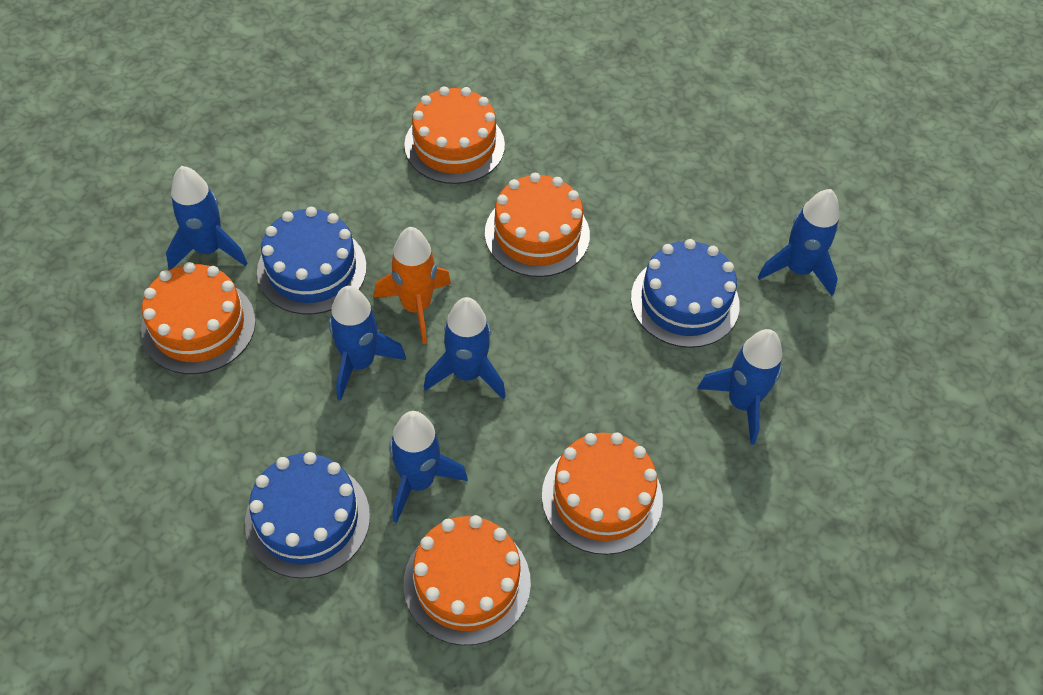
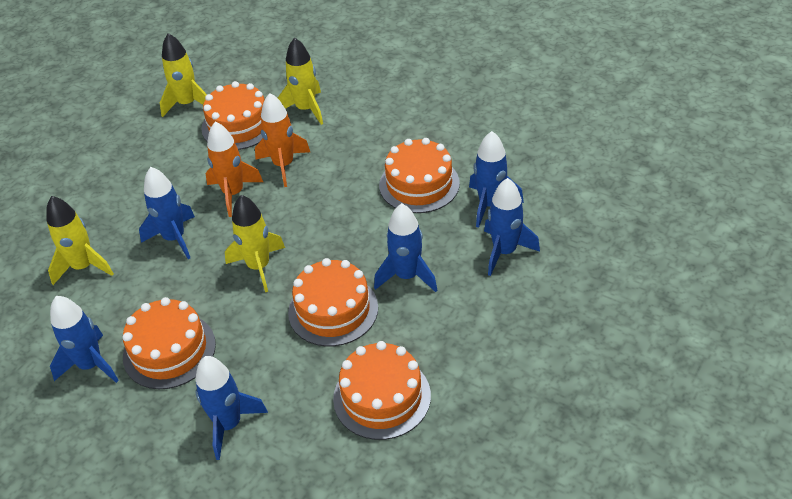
blue cake: [245,452,370,578] [257,207,367,314] [631,239,740,348] = 3 -> none = 0
orange rocket: [374,227,451,344] = 1 -> [206,122,263,217] [255,93,310,187] = 2
yellow rocket: none = 0 -> [46,196,114,285] [160,33,207,117] [225,195,285,292] [278,37,323,125] = 4

